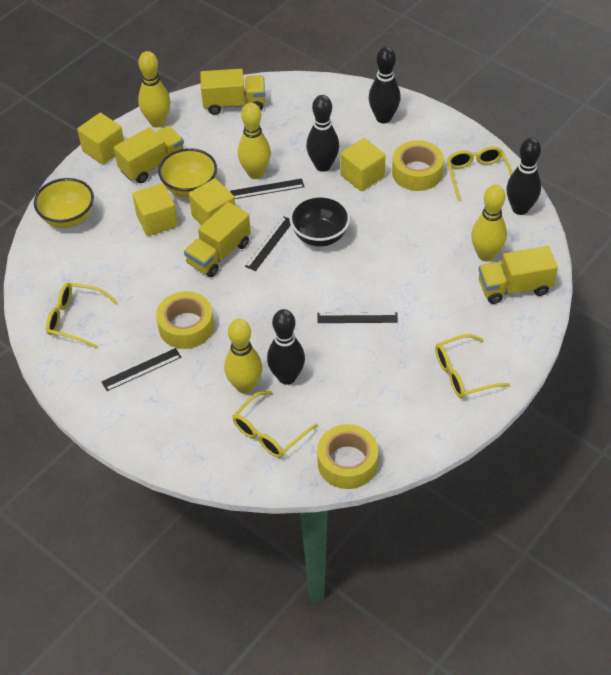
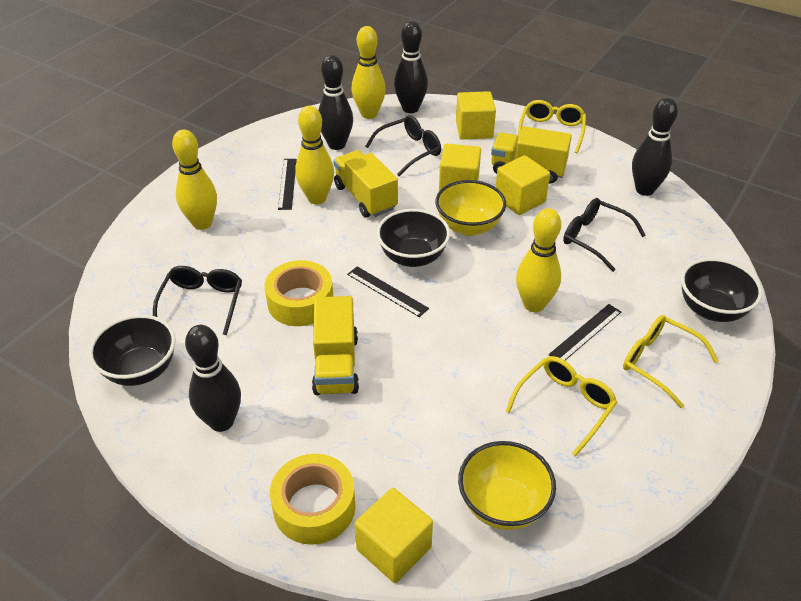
black bowl: [289,195,350,246] = 1 -> [89,315,176,386] [376,209,450,267] [681,258,763,322] = 3
black glasses: none = 0 -> [153,266,242,335] [365,115,441,176] [563,198,646,272] = 3
black ruler: [101,348,181,391] [230,179,304,199] [245,216,291,271] [317,312,398,323] = 4 -> [278,159,297,210] [347,266,429,317] [549,304,621,360] = 3
yellow glasses: [46,283,118,348] [232,391,318,458] [435,334,510,398] [447,146,513,201] = 4 -> [505,356,617,456] [518,100,586,153] [623,315,718,408] = 3
yellow tape: [156,291,214,349] [317,424,378,489] [392,140,444,191] = 3 -> [265,260,333,326] [270,454,356,545] = 2
yellow truck: [114,126,184,183] [184,202,251,277] [200,69,265,115] [478,246,558,304] = 4 -> [312,296,359,395] [333,150,398,218] [491,126,572,183] = 3

